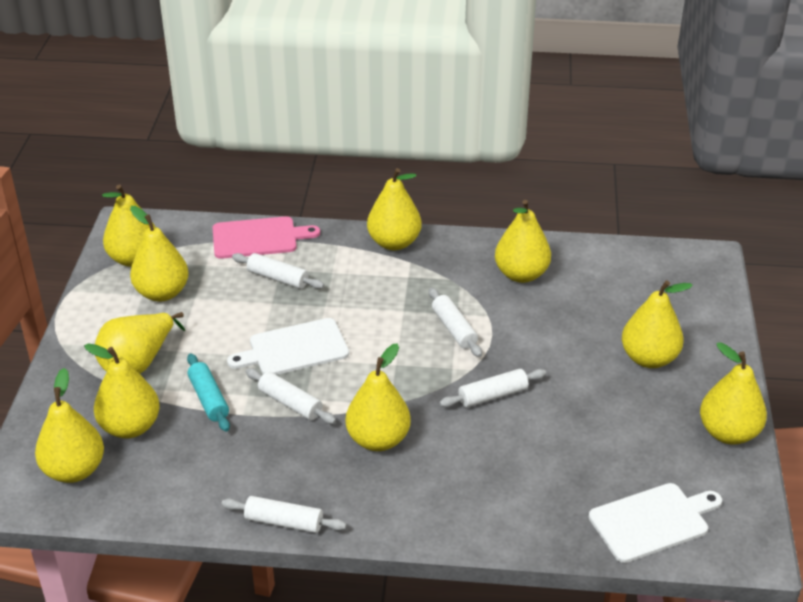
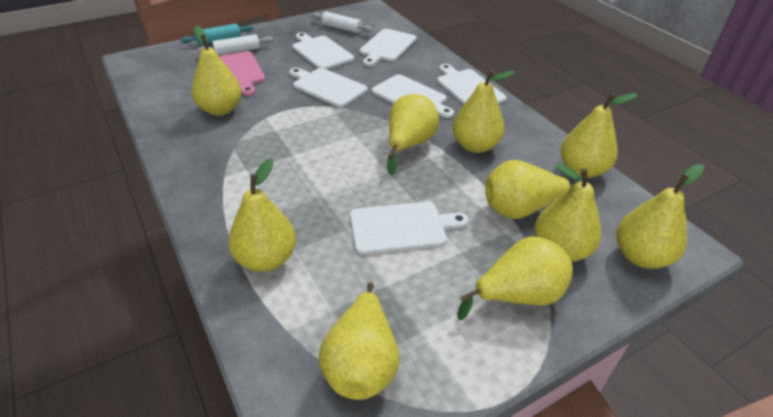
white cutting board: [227,318,349,375] [589,483,722,563] = 2 -> [289,68,367,108] [292,32,354,69] [350,201,469,255] [359,29,417,66] [372,74,454,118] [437,64,507,105] = 6
white rolling pin: [221,496,347,533] [232,253,324,289] [245,368,336,424] [429,288,482,357] [439,369,546,407] = 5 -> [198,34,273,55] [312,12,373,33] = 2

